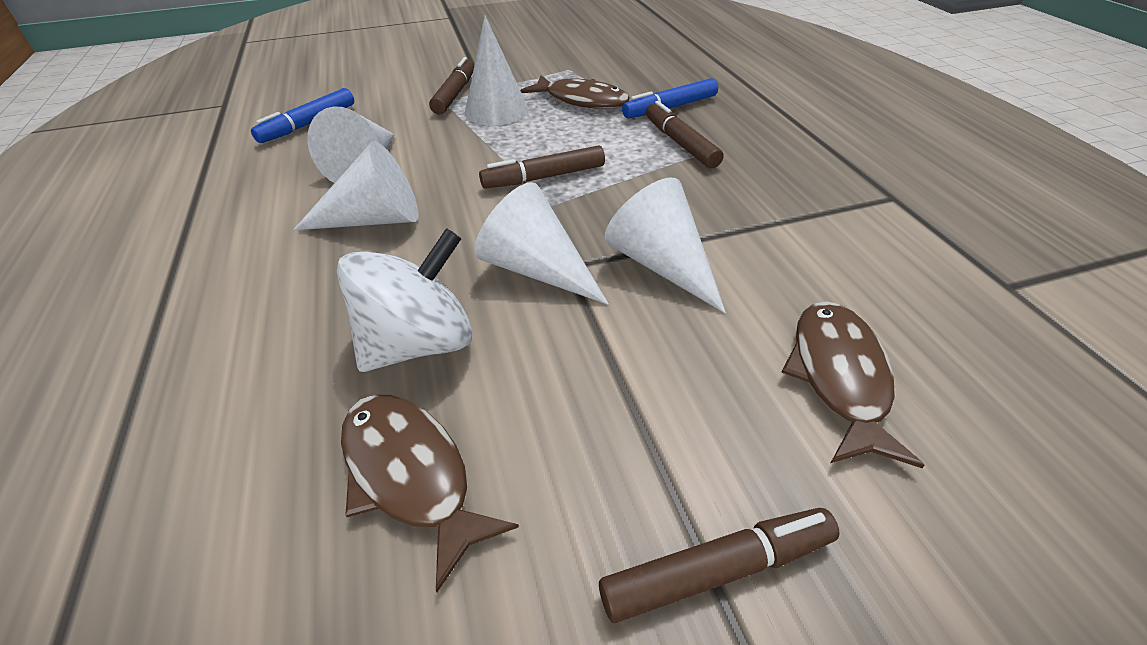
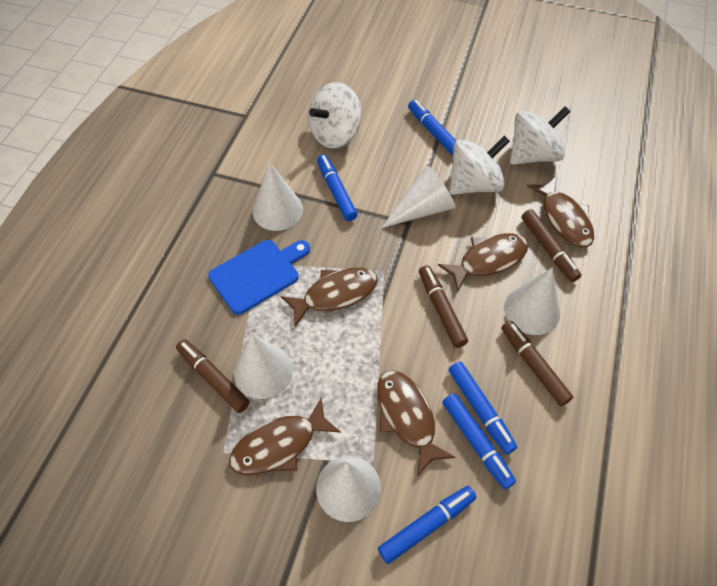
blue cutting board: none = 0 -> [208,240,310,315] = 1
blue marker: [251,88,354,143] [622,78,718,118] = 2 -> [317,154,358,221] [378,486,476,564] [408,100,456,156] [442,393,516,490] [449,362,517,454] = 5
brown fish: [341,394,519,592] [520,75,630,109] [781,301,925,468] = 3 -> [229,398,341,475] [281,268,378,327] [377,370,456,476] [438,234,528,292] [527,176,594,248] = 5
white spinning top: [337,228,473,372] = 1 -> [308,82,361,148] [450,136,510,195] [510,106,571,165] = 3

